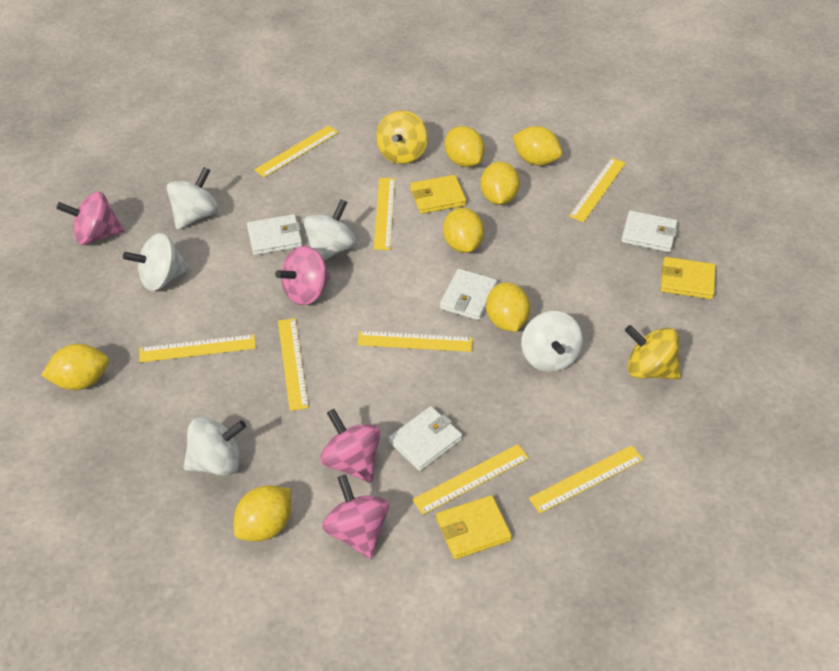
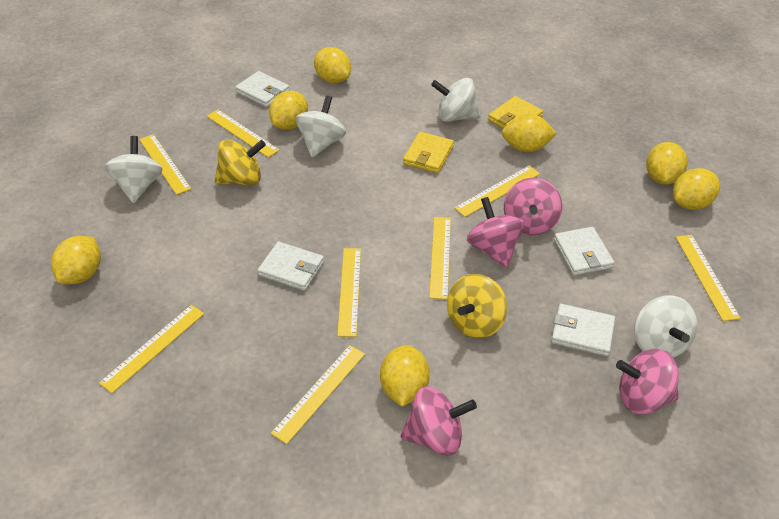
white spinning top: [123,233,190,291] [166,167,218,230] [183,417,246,476] [303,199,356,260] [521,311,583,372] = 5 -> [105,136,163,203] [296,95,346,158] [431,78,481,122] [634,295,697,358] = 4
yellow wallet: [410,175,466,214] [436,495,512,559] [661,257,716,299] = 3 -> [403,132,454,173] [488,96,543,129] = 2

